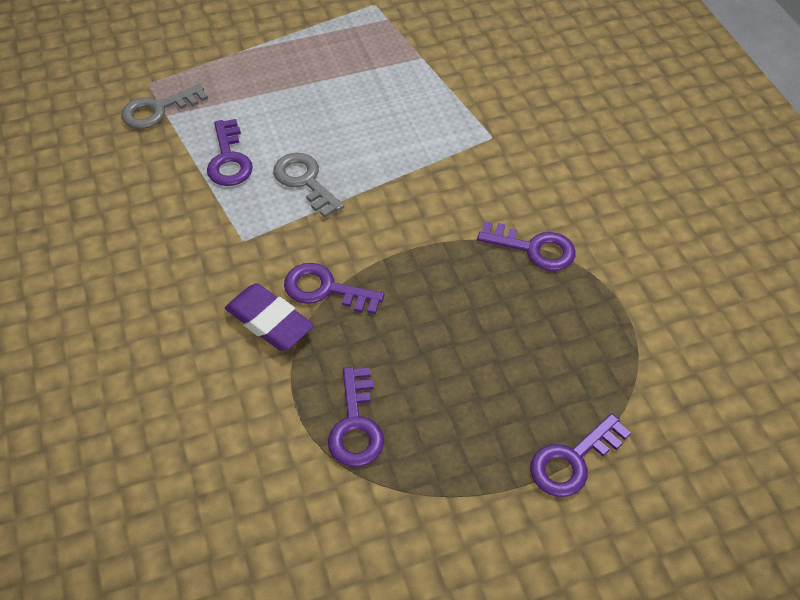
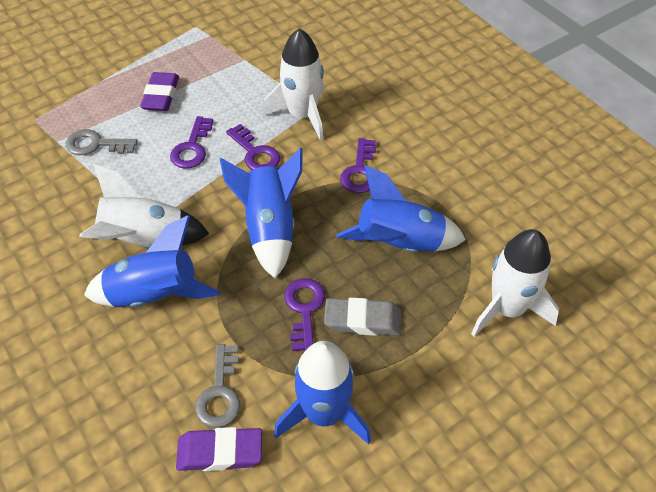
blue rocket: none = 0 -> [84,215,221,307] [220,148,302,279] [274,341,371,445] [336,165,466,253] = 4
grey eraser: none = 0 -> [324,297,401,336] = 1
purple eraser: [225,283,314,351] = 1 -> [140,72,179,111] [176,427,262,471] = 2
purple key: [207,119,253,186] [284,263,384,314] [328,367,384,467] [477,221,576,271] [530,413,631,497] = 5 -> [170,116,213,169] [226,124,280,170] [284,278,325,351] [340,138,376,193] = 4
white rocket: none = 0 -> [79,164,209,249] [263,28,324,141] [471,229,559,337] = 3

